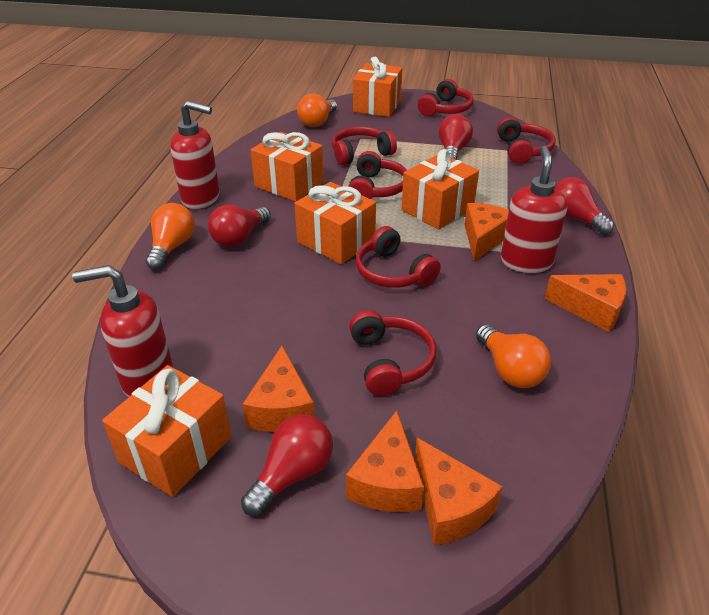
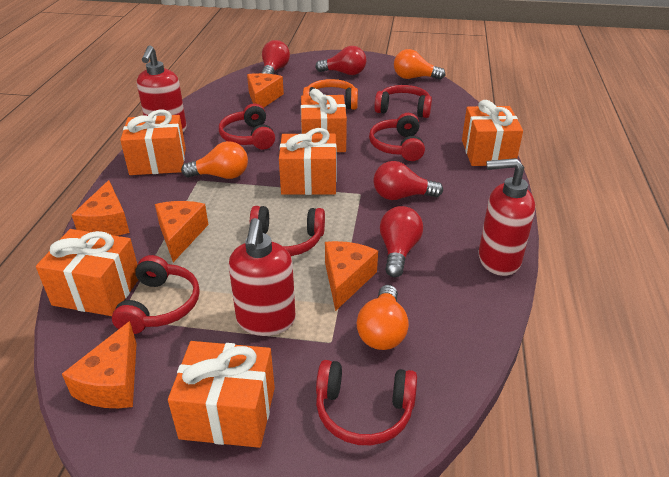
orange gift: [102,365,231,497] [251,132,324,202] [294,182,376,264] [353,57,402,117] [402,149,479,229] = 5 -> [36,229,138,316] [120,109,186,175] [168,341,275,448] [279,128,336,195] [301,89,347,152] [462,100,523,166] = 6
orange headphones: none = 0 -> [303,79,358,110] = 1

